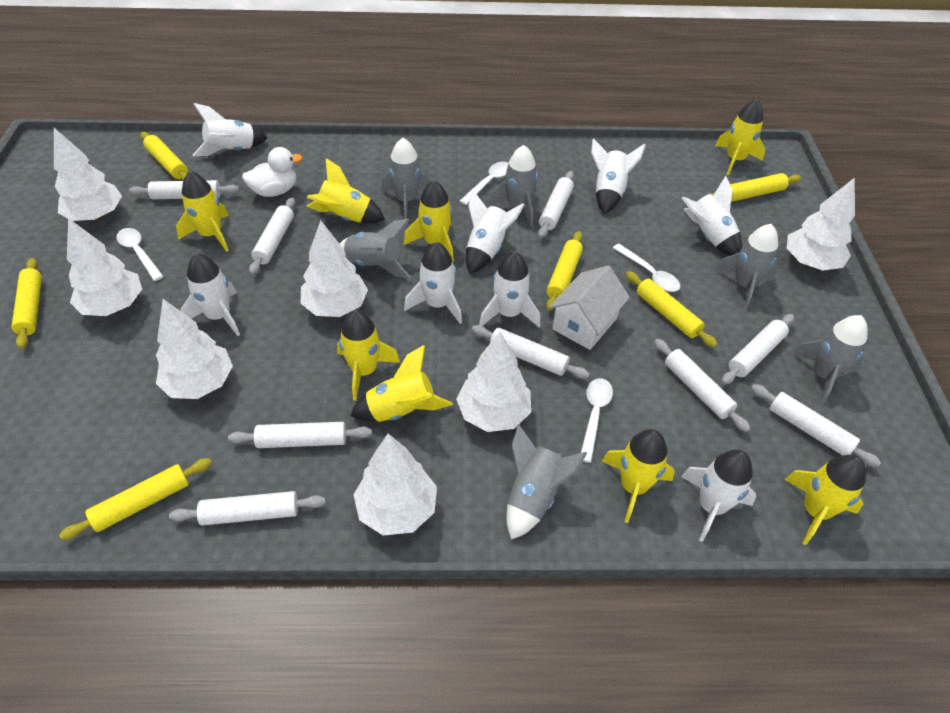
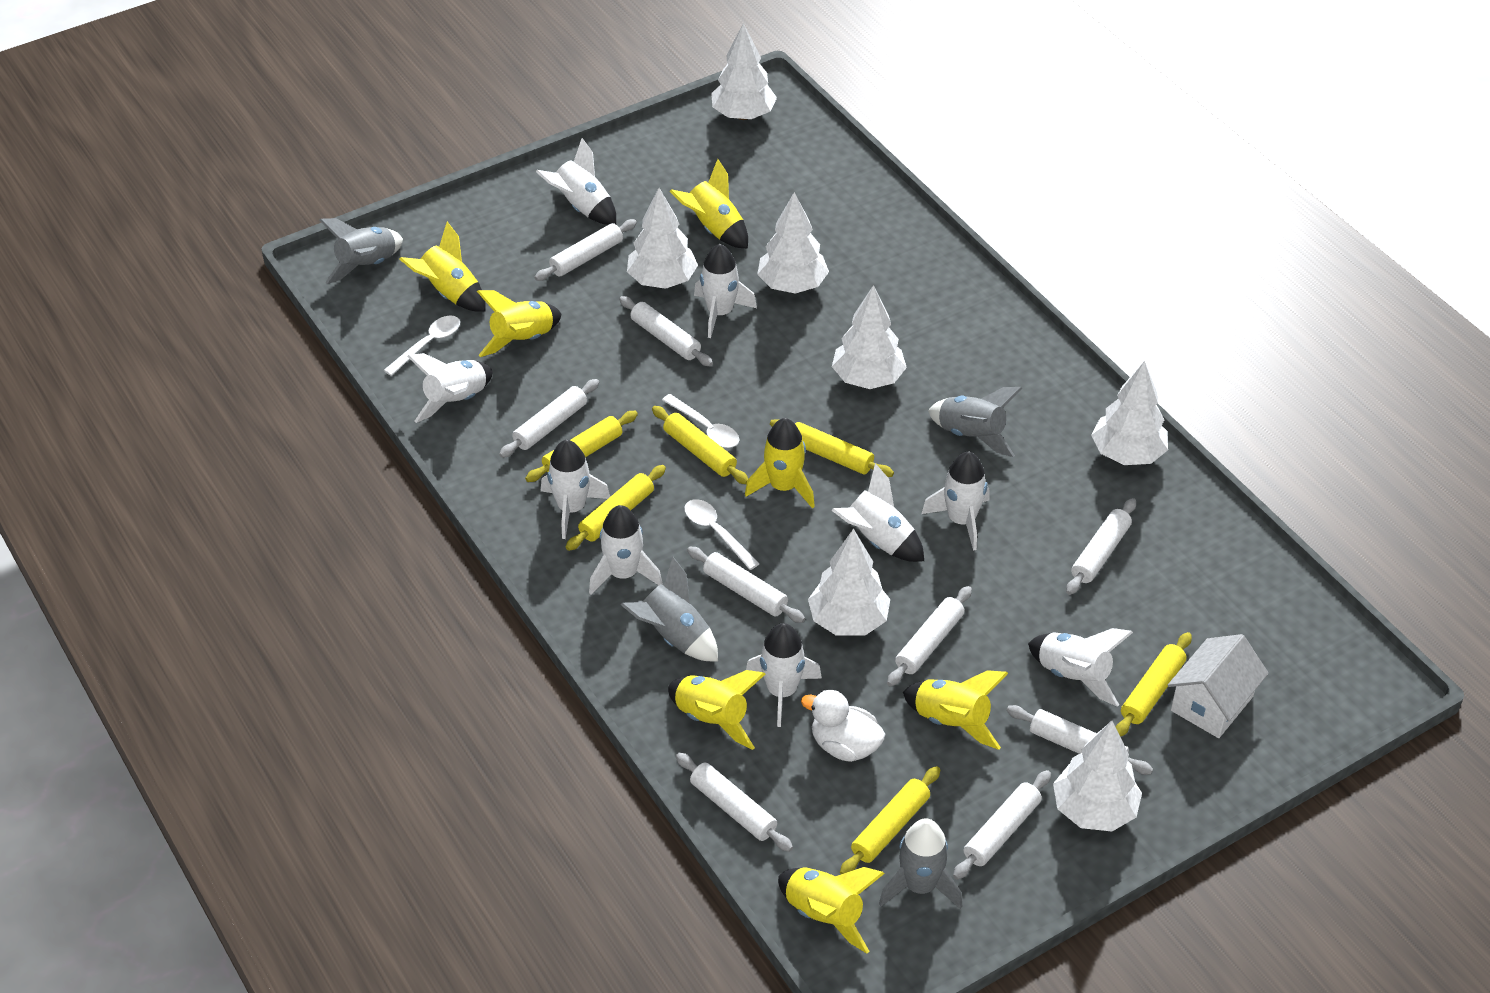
grey rocket: [340,219,411,279] [381,138,432,219] [488,145,538,226] [506,424,587,540] [715,224,778,309] [791,315,867,404] = 6 -> [319,218,403,284] [621,557,718,661] [879,819,962,909] [928,387,1022,457] = 4
white rocket: [181,253,240,336] [193,103,267,156] [404,242,462,324] [466,190,525,273] [479,252,541,327] [591,138,646,214] [681,450,756,542] [682,176,742,256] = 8 -> [407,353,492,423] [536,138,616,225] [541,440,610,539] [589,505,663,595] [694,244,757,338] [746,623,822,727] [831,463,924,562] [921,452,989,551] [1028,628,1133,707] = 9
white spoon: [116,228,164,281] [460,162,508,205] [581,378,613,463] [613,244,680,292] = 4 -> [384,316,460,376] [662,394,739,448] [684,499,760,570] = 3
yellow rocket: [176,171,229,252] [307,158,385,223] [337,310,400,401] [351,345,453,422] [404,180,454,261] [602,429,675,523] [715,99,766,176] [784,455,866,545] = 8 -> [399,222,485,311] [477,290,562,357] [668,670,765,750] [670,159,748,249] [745,418,815,509] [778,867,885,953] [903,670,1008,750] = 7

